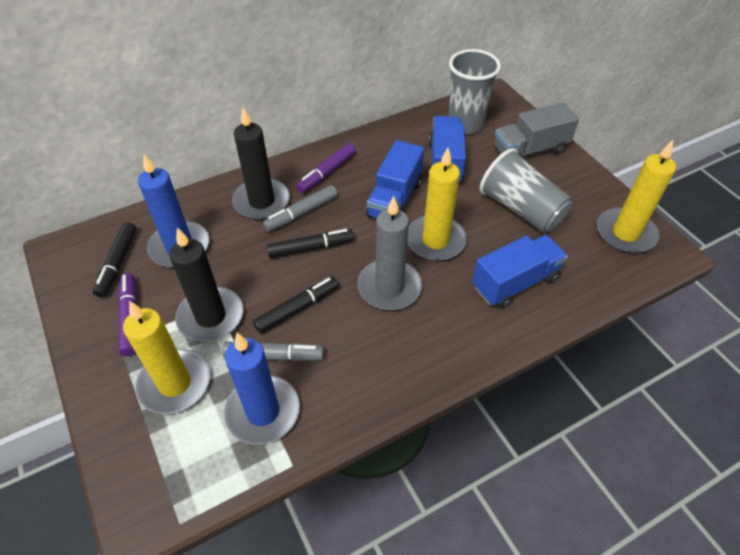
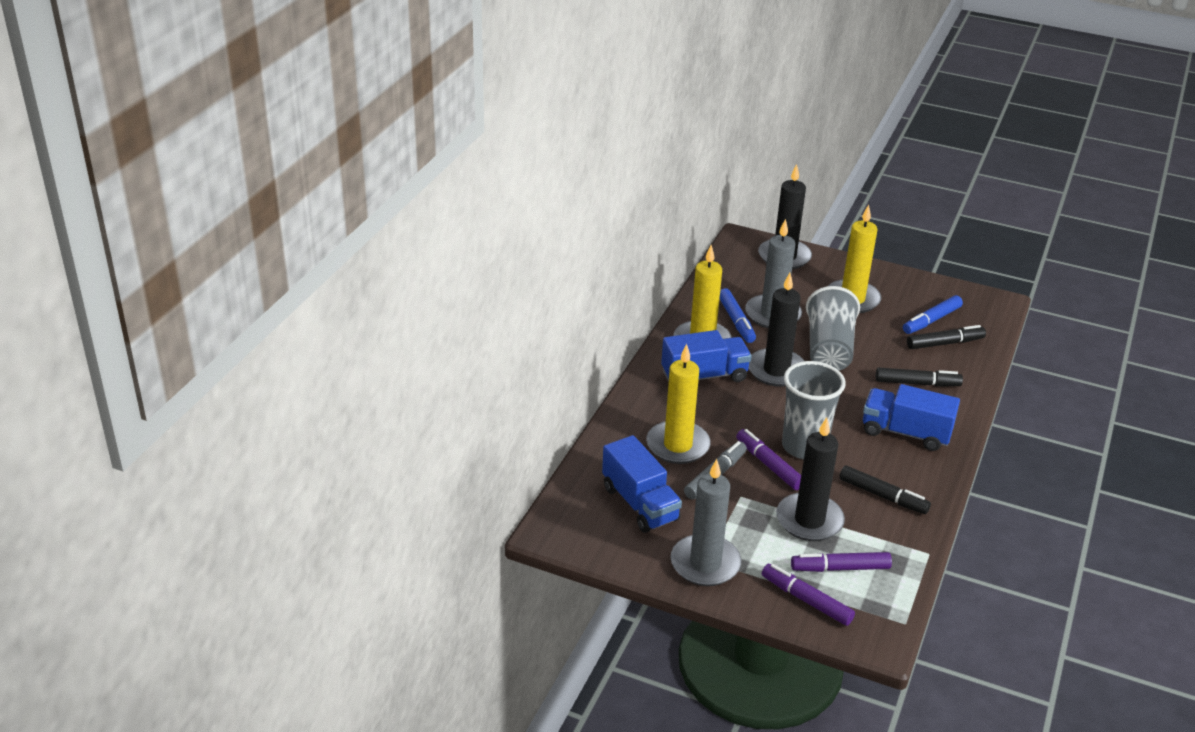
black candle: [169,227,244,342] [232,108,290,220] = 2 -> [749,273,805,387] [758,164,812,269] [776,417,845,541] = 3
blue candle: [138,154,209,268] [224,332,300,445] = 2 -> none = 0
blue marker: none = 0 -> [720,288,756,343] [903,295,963,334] = 2
grey candle: [357,196,422,310] = 1 -> [671,459,741,586] [745,219,802,328] = 2
grey marker: [222,342,324,361] [263,185,338,232] = 2 -> [684,441,747,499] = 1
grey truck: [494,102,579,157] = 1 -> none = 0
purple marker: [118,273,137,357] [296,143,356,193] = 2 -> [736,429,801,490] [762,564,855,626] [791,552,892,572] = 3

